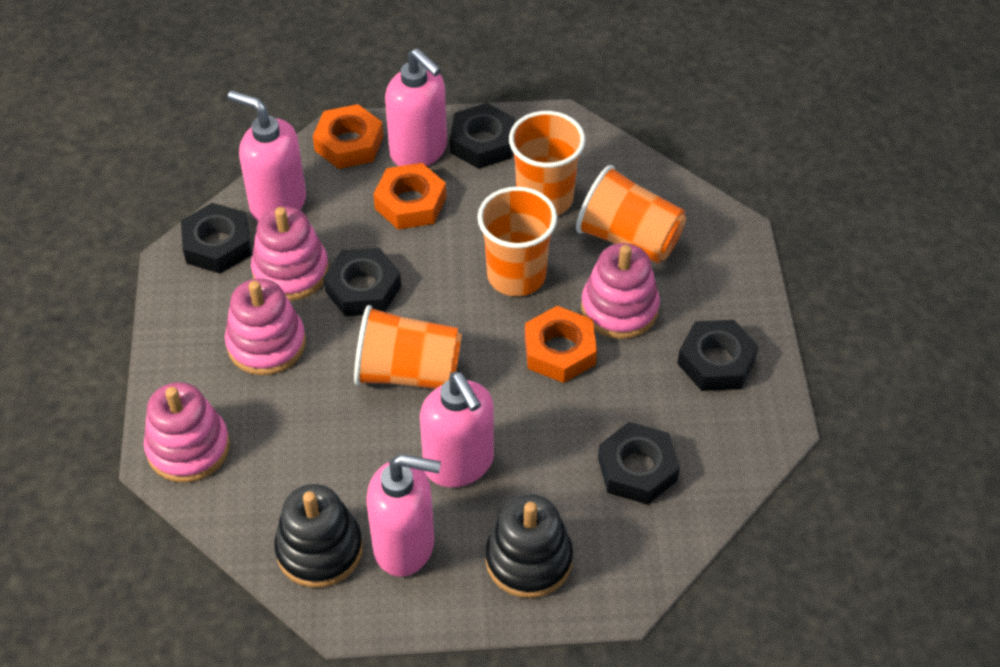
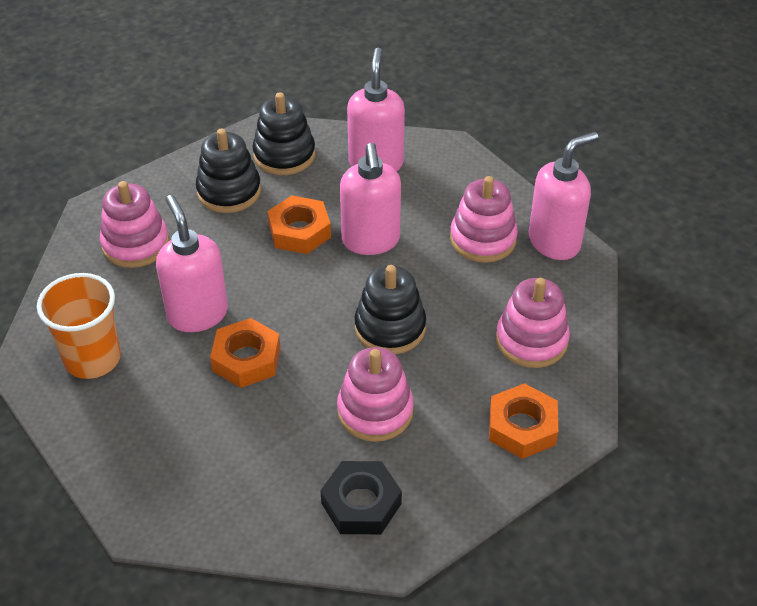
black nut: [181,203,251,273] [323,248,401,316] [450,103,515,169] [598,422,680,505] [677,320,759,391] = 5 -> [320,461,402,534] = 1
black stacking toy: [274,484,363,588] [485,494,573,598] = 2 -> [196,128,261,213] [252,92,315,175] [354,265,426,354] = 3
orange cup: [354,305,462,389] [477,186,557,296] [509,111,585,216] [576,165,686,263] = 4 -> [37,273,121,379] = 1

